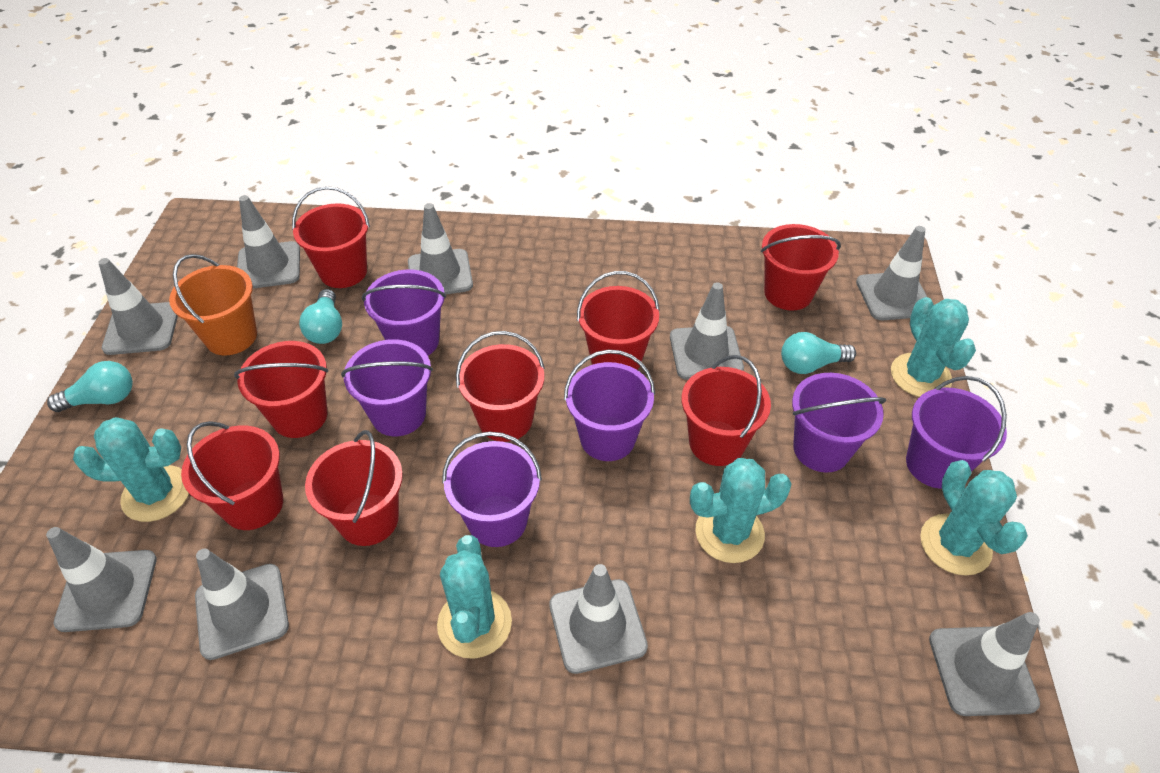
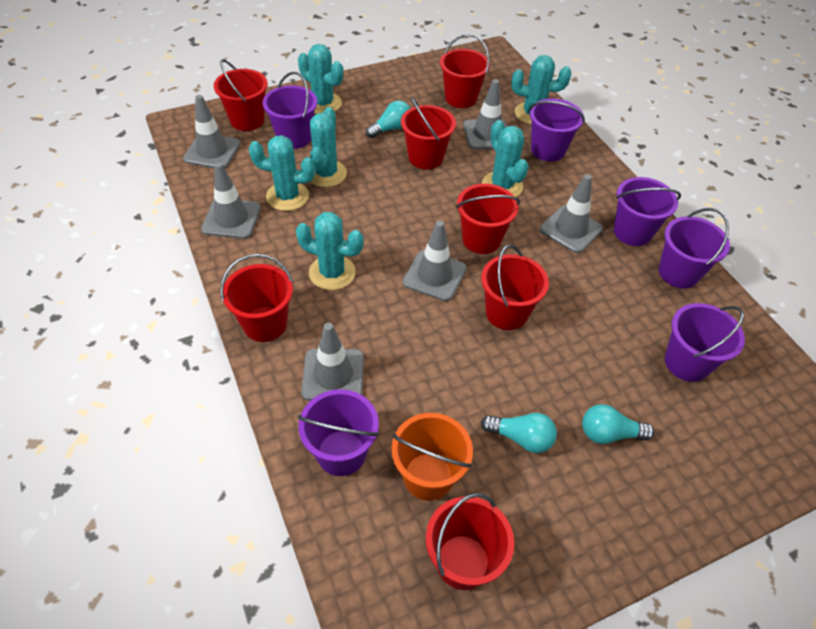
grey traffic cone: [46,527,157,632] [98,258,178,355] [195,549,289,660] [237,195,300,289] [408,203,473,295] [549,564,648,674] [670,282,744,380] [856,226,927,320] [929,612,1040,716] = 9 -> [183,95,241,168] [201,162,261,239] [301,323,364,401] [402,220,467,301] [463,79,507,150] [540,174,603,253] = 6
red bucket: [181,421,283,530] [234,341,328,438] [292,186,370,288] [305,430,403,546] [456,331,545,442] [577,271,660,370] [681,355,771,466] [761,224,841,311] = 8 -> [214,59,268,131] [220,254,293,342] [401,97,456,169] [426,493,514,590] [440,34,490,108] [456,184,520,254] [481,244,549,330] = 7
turquoise cactus: [73,417,189,522] [437,535,512,659] [690,458,792,563] [891,297,976,397] [920,460,1028,576] = 5 -> [249,135,315,211] [296,212,364,290] [298,44,343,114] [310,107,347,187] [482,120,529,197] [511,55,571,124] = 6

